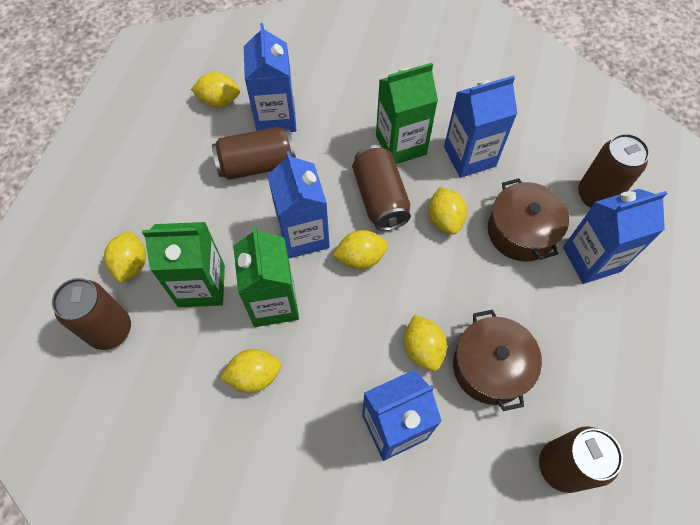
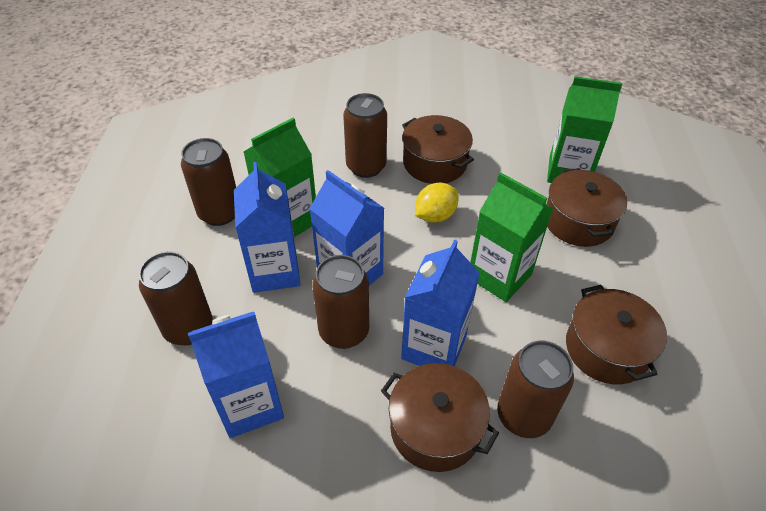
blue carton: [244,23,297,132] [267,151,330,259] [362,369,442,461] [444,75,518,178] [563,189,667,284] = 5 -> [188,312,284,438] [234,162,301,293] [309,170,384,285] [401,240,480,366] = 4
brown pot: [453,310,542,411] [488,178,569,261] = 2 -> [381,363,499,472] [402,115,474,184] [546,168,627,247] [566,285,667,385] = 4
yellow lemon: [104,231,146,284] [191,72,240,108] [220,349,282,393] [332,230,388,270] [404,315,447,371] [428,187,467,235] = 6 -> [415,183,459,223] = 1

